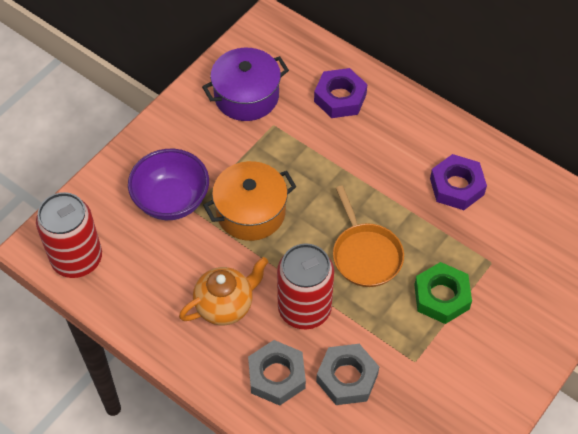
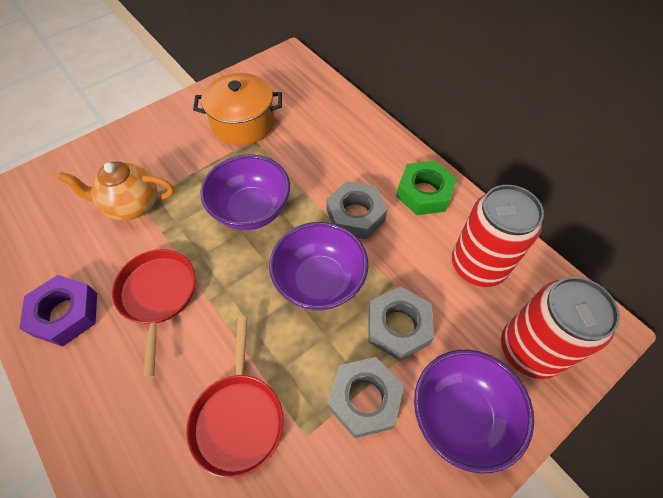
grey nut: [248,340,306,406] [316,344,379,405] = 2 -> [326,181,387,239] [328,357,404,438] [368,286,434,361] = 3
orange pan: [333,185,404,287] = 1 -> none = 0
purple bowl: [128,149,209,220] = 1 -> [200,154,290,230] [269,222,368,311] [414,350,534,474] = 3
purple nut: [314,68,368,118] [430,154,487,210] = 2 -> [19,275,97,347] = 1
purple pot: [202,48,289,121] = 1 -> none = 0
red pan: none = 0 -> [112,249,196,379] [186,316,284,478] = 2

